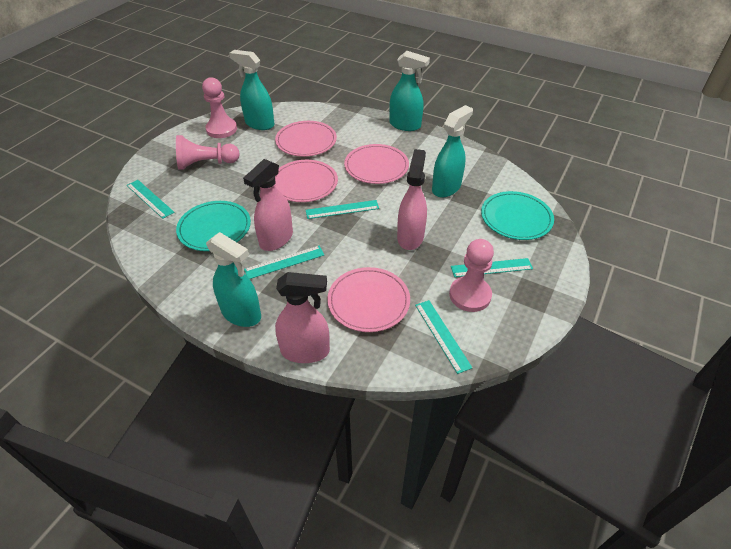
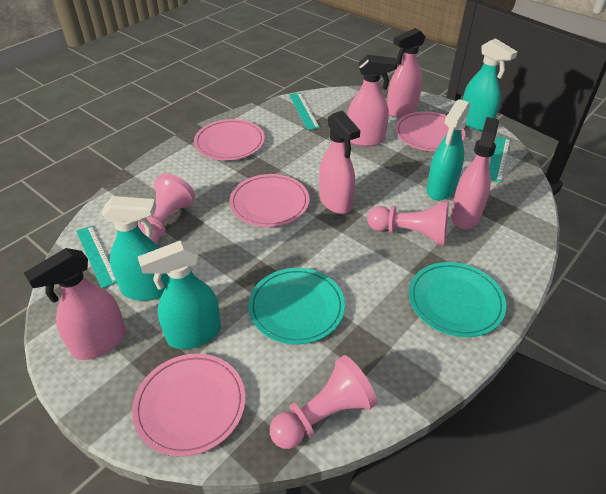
pink spray bottle: [243,159,293,251] [275,272,330,363] [397,149,427,250] = 3 -> [24,248,126,360] [319,111,360,214] [347,55,397,147] [387,28,425,117] [451,117,499,229] = 5
turquoise ruler: [127,180,175,219] [244,246,324,279] [306,200,379,219] [415,300,472,374] [451,258,533,277] = 5 -> [76,226,117,288] [289,93,320,130] [489,137,510,182] = 3

